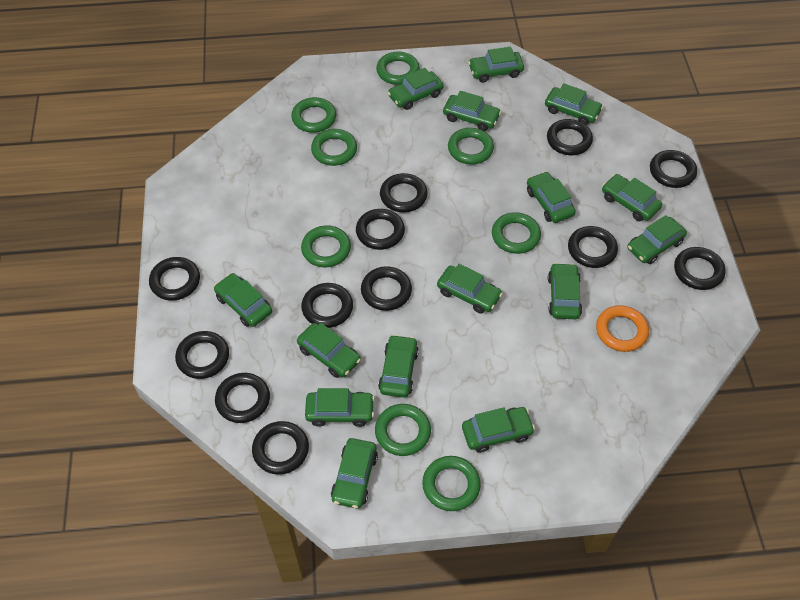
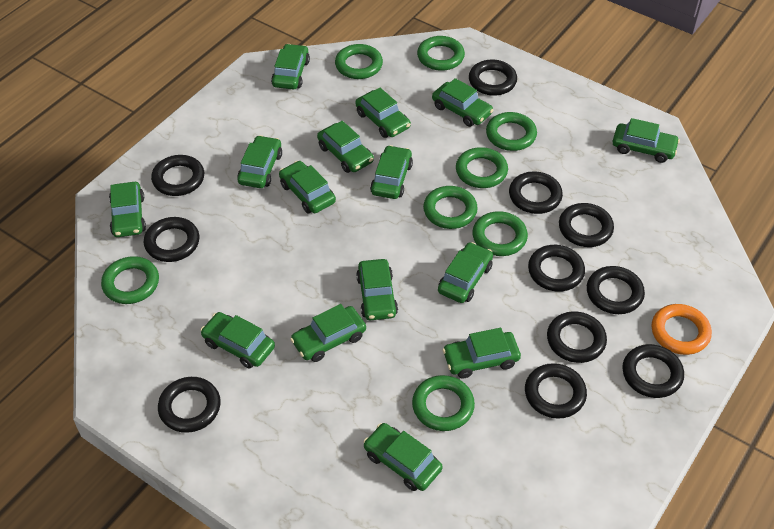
black ring: [149,257,200,301] [175,331,229,379] [215,373,270,423] [252,421,309,475] [301,283,353,328] [356,209,405,250] [361,266,412,311] [380,173,428,213] [547,119,593,155] [568,226,618,268] [650,150,697,188] [674,247,726,290] = 12 -> [144,217,200,262] [151,155,204,196] [158,377,221,433] [469,60,517,96] [509,171,563,214] [525,363,587,419] [528,245,585,292] [547,311,607,363] [559,203,614,247] [587,266,645,314] [622,344,684,398] = 11

